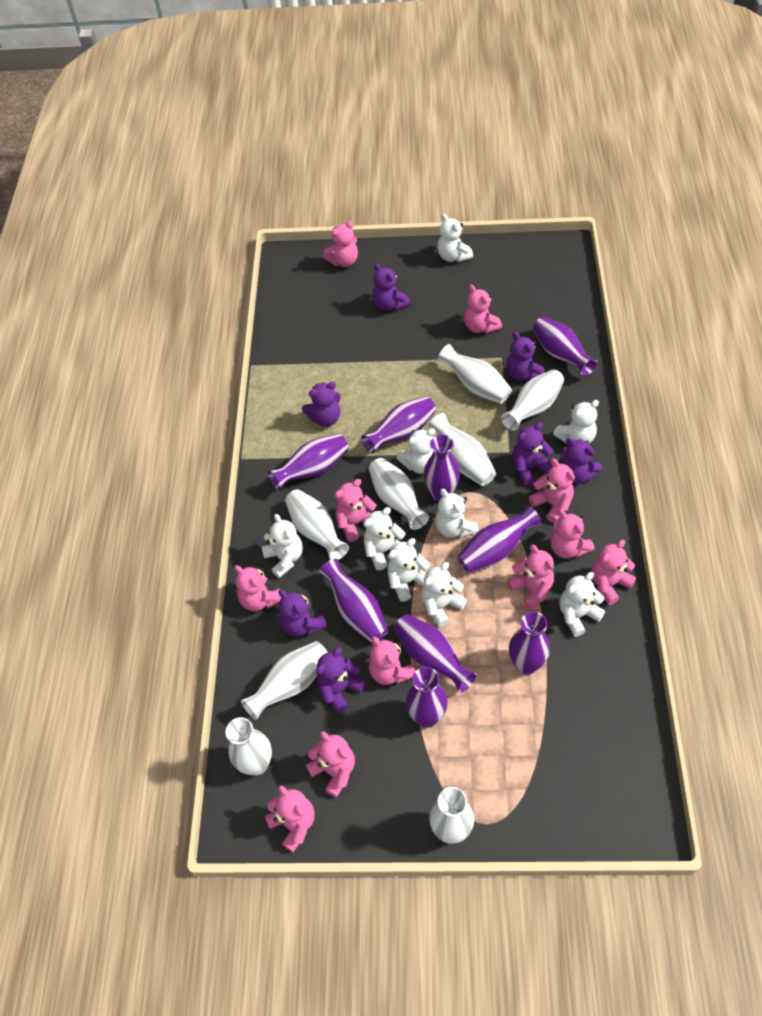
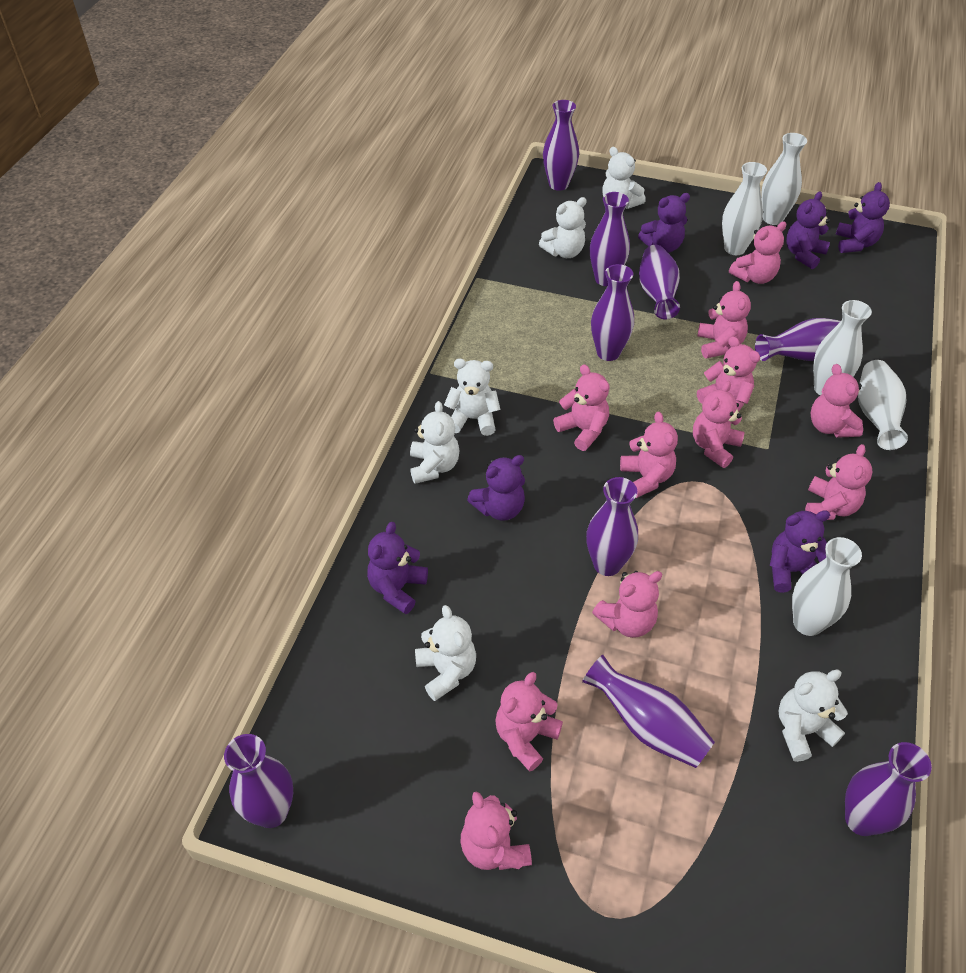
purple teddy bear: [279,589,327,637] [302,382,341,427] [316,647,366,713] [372,264,410,311] [506,332,545,381] [513,422,553,485] [561,438,602,484] = 7 -> [367,522,428,614] [467,455,525,521] [638,193,690,253] [770,511,830,593] [786,192,830,269] [836,182,890,253] = 6
white teddy bear: [262,514,303,578] [363,507,406,570] [387,538,430,602] [396,428,435,474] [421,562,467,627] [435,489,479,538] [437,214,473,262] [553,400,599,444] [559,572,605,637] = 9 -> [410,401,460,484] [415,605,476,701] [444,358,501,436] [539,197,587,258] [602,147,646,209] [778,669,848,762] = 6
white vase: [226,717,272,776] [241,641,328,720] [285,490,349,560] [369,458,429,530] [428,413,496,486] [429,787,474,844] [438,344,512,404] [501,369,564,431] = 8 -> [722,162,767,255] [761,133,807,225] [792,537,862,636] [813,300,872,395] [858,360,908,450] = 5

